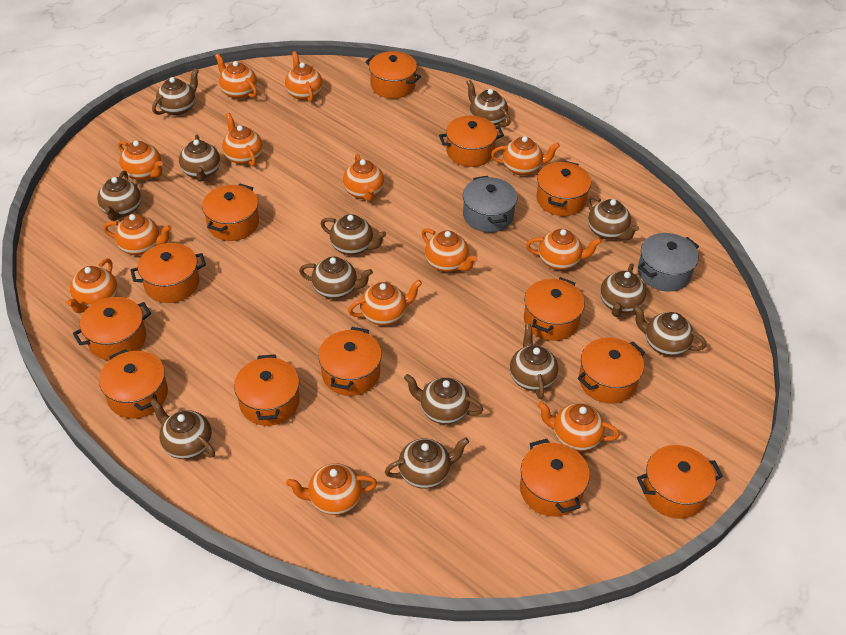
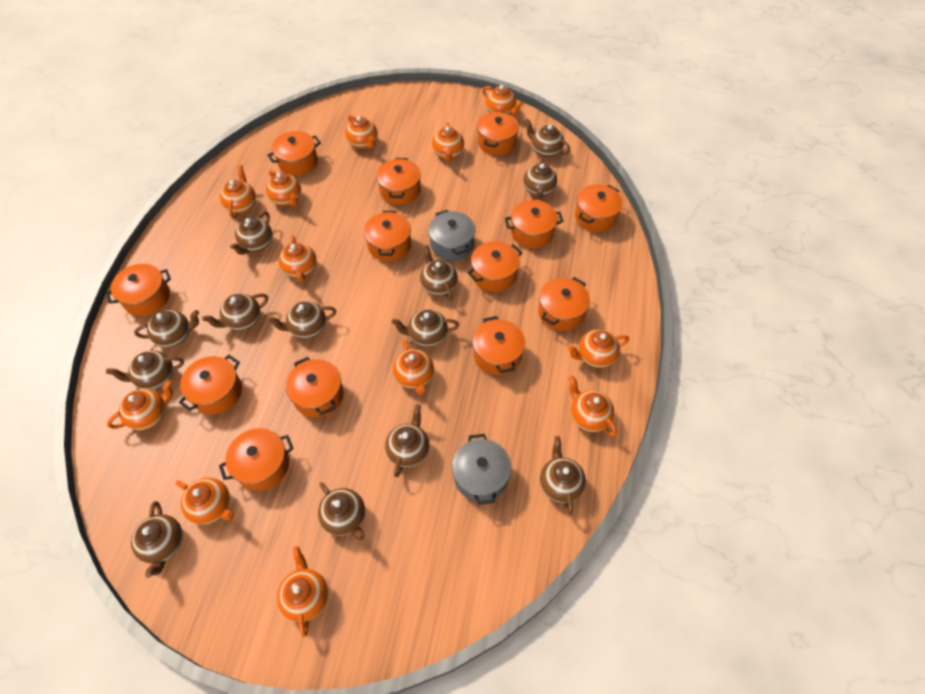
orange teapot: [66,258,117,313] [103,214,172,255] [118,141,163,180] [215,53,257,99] [222,113,263,166] [285,51,323,102] [286,463,377,515] [343,154,384,202] [348,280,422,325] [422,228,477,272] [491,136,560,176] [526,229,602,270] [537,402,620,451] = 13 -> [107,380,173,430] [176,478,233,525] [220,165,256,218] [266,170,301,206] [277,546,328,637] [279,235,317,282] [345,114,378,149] [393,340,434,395] [432,122,464,162] [482,85,523,115] [568,329,629,368] [569,375,617,437] = 12

